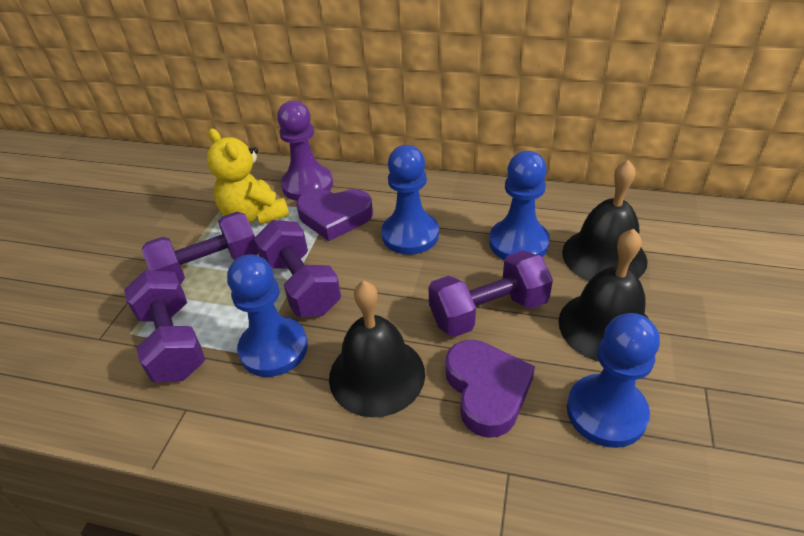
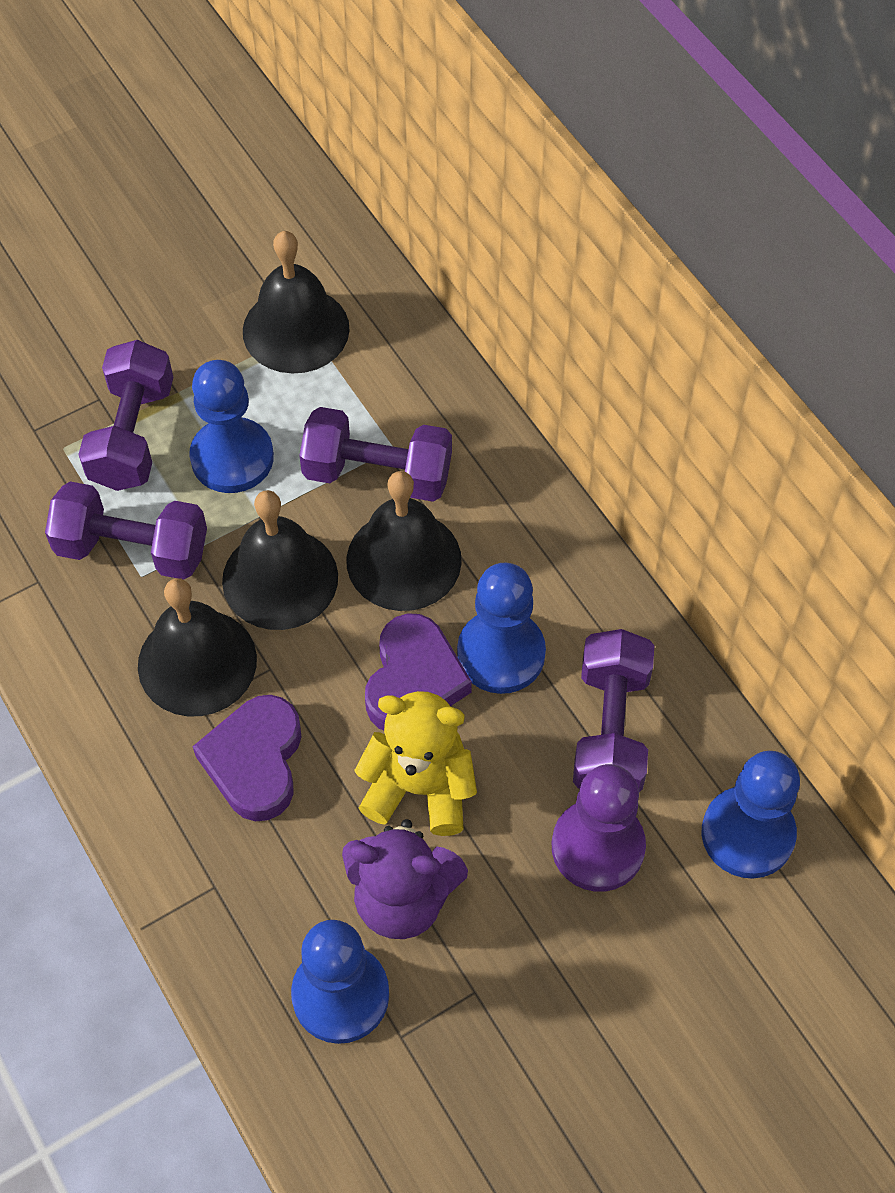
black bell: [329,281,425,417] [559,229,649,362] [562,160,647,281] = 3 -> [138,578,257,716] [222,490,338,630] [243,231,350,374] [347,471,462,611] = 4
purple teddy bear: none = 0 -> [342,819,468,939] = 1

